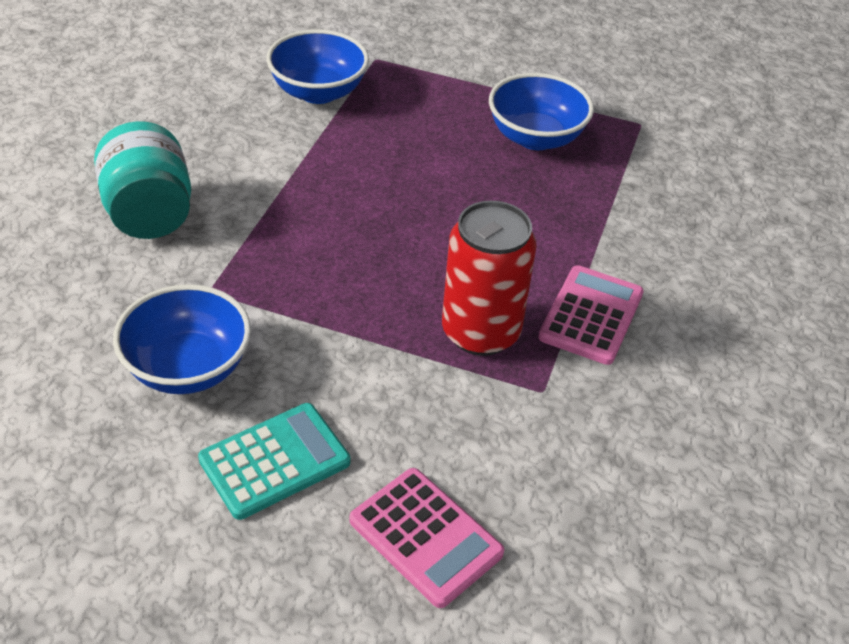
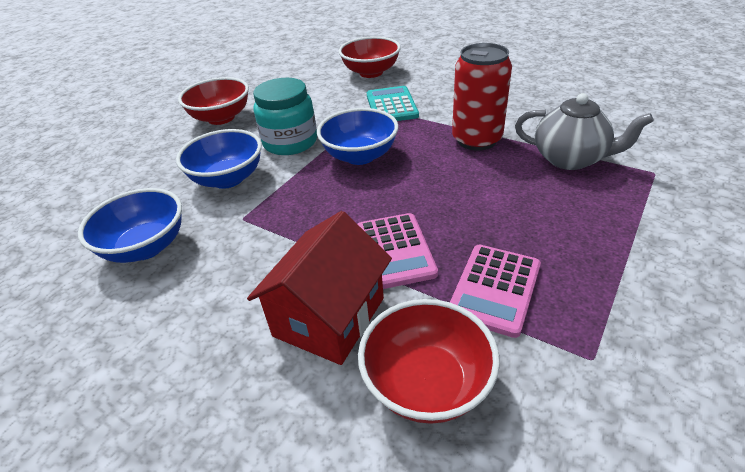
grey teapot: none = 0 -> [515,93,654,170] = 1
red bowl: none = 0 -> [178,77,249,125] [339,36,401,78] [358,299,500,424] = 3
red house: none = 0 -> [247,211,392,365] = 1

